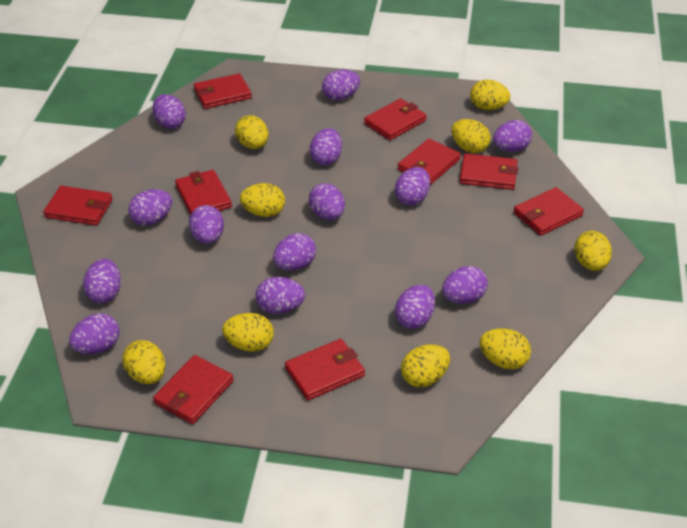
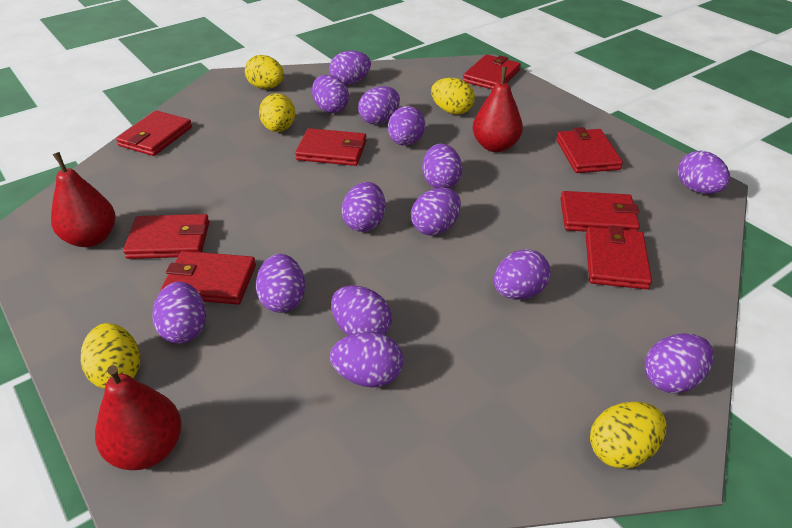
red pear: none = 0 -> [51,152,115,247] [95,365,182,470] [473,67,523,152] = 3
red wallet: [43,186,113,226] [153,355,234,424] [175,170,232,215] [194,73,252,109] [285,339,365,400] [364,98,427,140] [398,139,461,185] [460,153,518,190] [513,187,584,236] = 9 -> [116,111,192,156] [123,214,209,259] [161,251,256,305] [295,128,367,166] [463,54,521,90] [556,127,623,173] [560,191,640,232] [586,225,652,289] = 8
yellow egg: [122,340,165,384] [222,313,274,352] [235,115,269,149] [240,183,285,217] [401,344,450,387] [452,119,491,153] [470,80,510,110] [479,329,531,370] [574,231,612,271] = 9 -> [81,323,140,389] [245,55,284,89] [259,93,295,132] [431,78,475,115] [590,401,666,468] = 5

